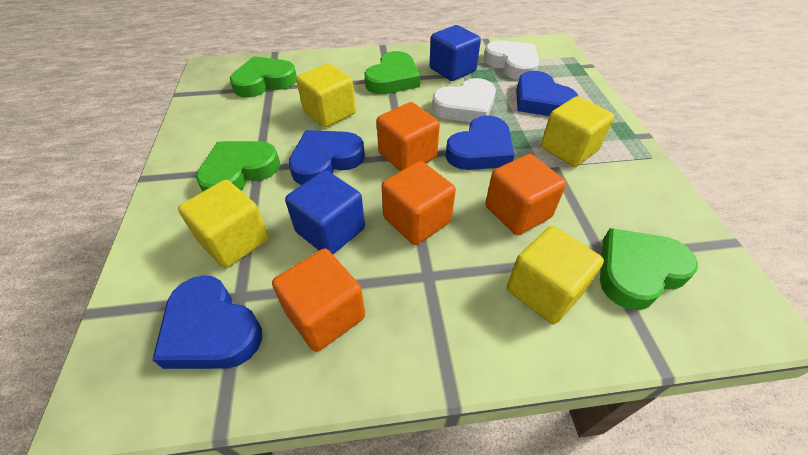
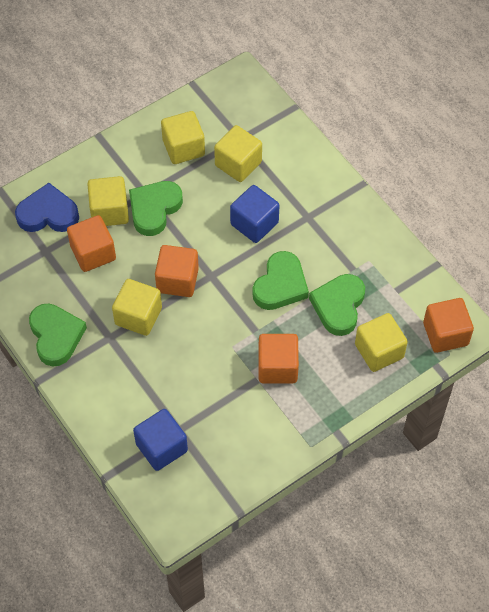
blue heart: [152,275,262,369] [288,130,365,185] [446,116,514,170] [516,71,578,116] = 4 -> [15,183,79,232] = 1
white heart: [432,78,496,122] [484,40,539,80] = 2 -> none = 0
yellow cube: [178,180,269,268] [296,64,356,127] [507,226,604,324] [541,96,614,167] = 4 -> [87,176,129,226] [112,279,162,336] [161,111,205,164] [214,125,262,182] [355,313,408,372] = 5

